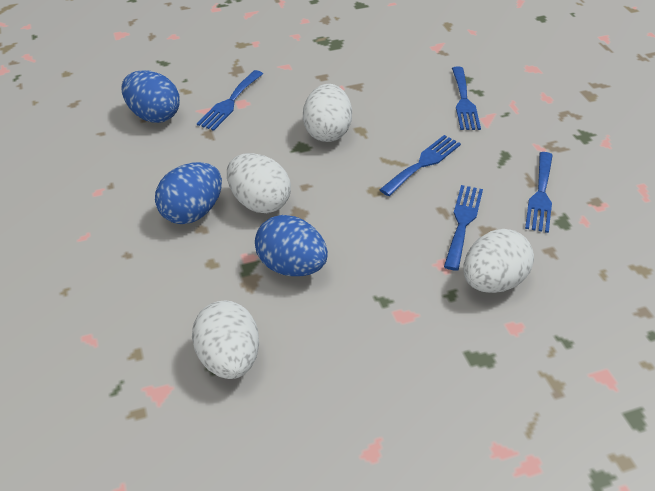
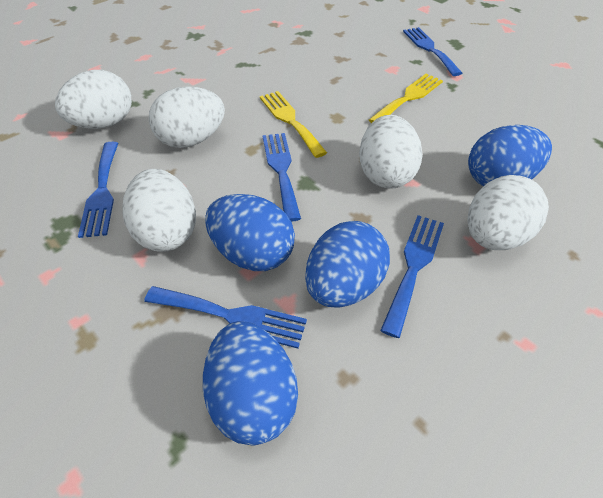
blue egg: [122,70,180,123] [155,162,222,224] [255,215,328,276] = 3 -> [203,321,298,446] [205,194,295,271] [305,221,390,307] [468,125,552,187] = 4
white egg: [192,300,259,379] [227,153,291,213] [303,84,352,142] [463,229,534,293] = 4 -> [55,70,132,129] [123,169,196,252] [149,86,225,148] [359,115,422,189] [467,175,549,250] = 5
yellow fork: none = 0 -> [260,91,327,158] [369,74,443,123] = 2

